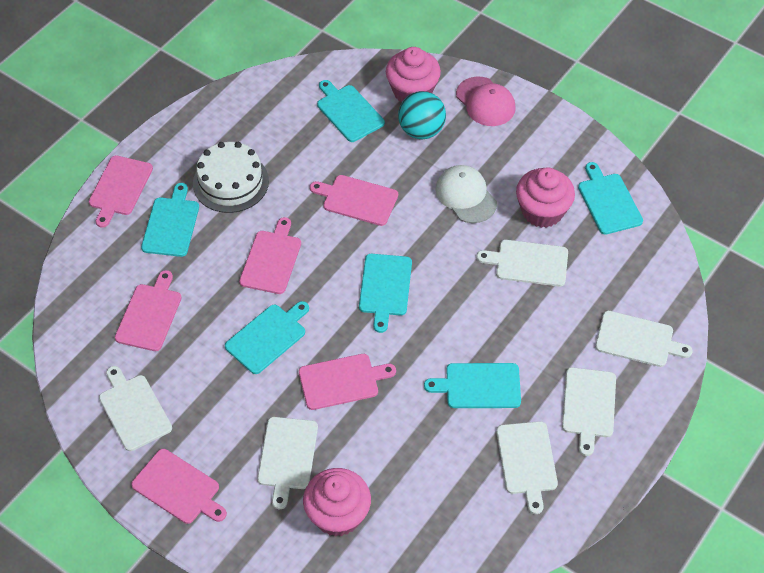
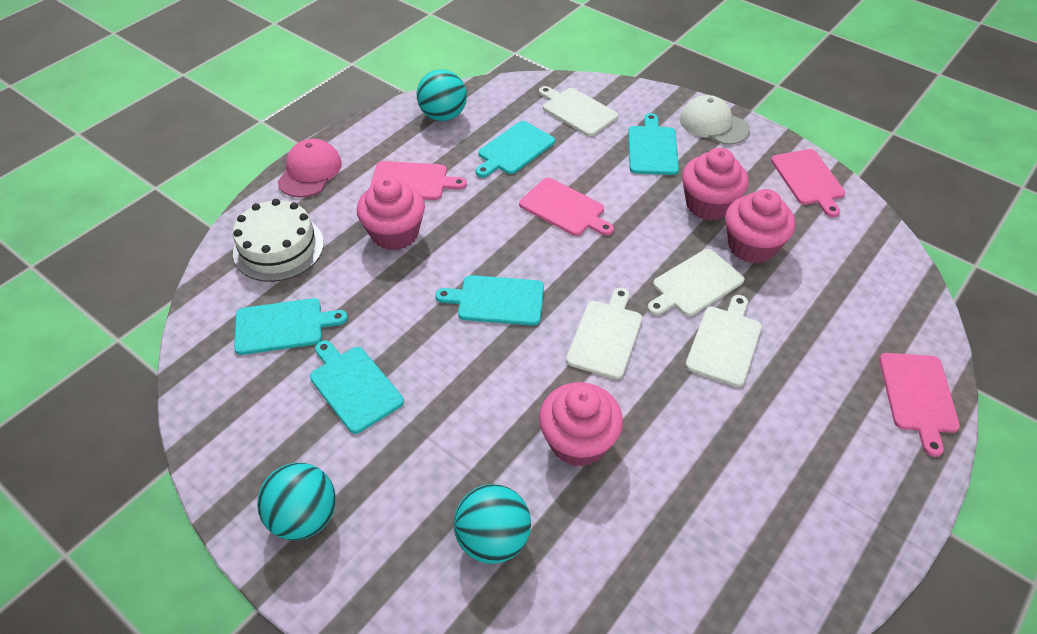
pink cupcake: [303,468,371,537] [386,47,441,102] [516,167,575,228] = 3 -> [357,176,425,251] [539,382,623,467] [682,148,749,220] [725,189,795,264] = 4
pink cutting board: [89,155,153,228] [115,270,182,351] [131,449,227,524] [239,217,301,294] [299,354,396,410] [310,175,398,226] = 6 -> [370,161,467,200] [519,178,614,236] [771,149,845,217] [879,353,960,457] = 4
turquoise ball: [398,91,446,139] = 1 -> [257,463,336,540] [417,69,467,121] [454,484,531,564] = 3
turquoise cutting board: [141,183,199,257] [225,301,309,374] [317,80,385,142] [359,254,412,333] [424,363,521,408] [578,162,643,235] = 6 -> [234,298,348,355] [310,340,404,434] [435,275,544,326] [476,121,555,178] [628,113,679,175] = 5
white cutting board: [99,366,172,451] [257,417,318,509] [477,240,568,287] [496,421,558,514] [562,367,616,456] [595,311,693,367] = 6 -> [539,86,618,136] [566,288,642,379] [647,249,745,316] [685,295,762,387] = 4

